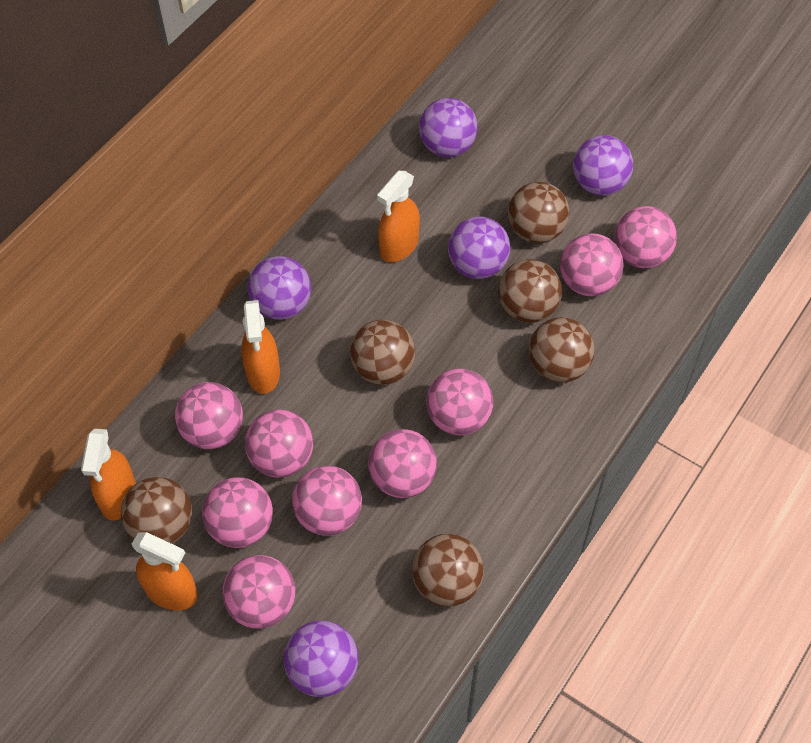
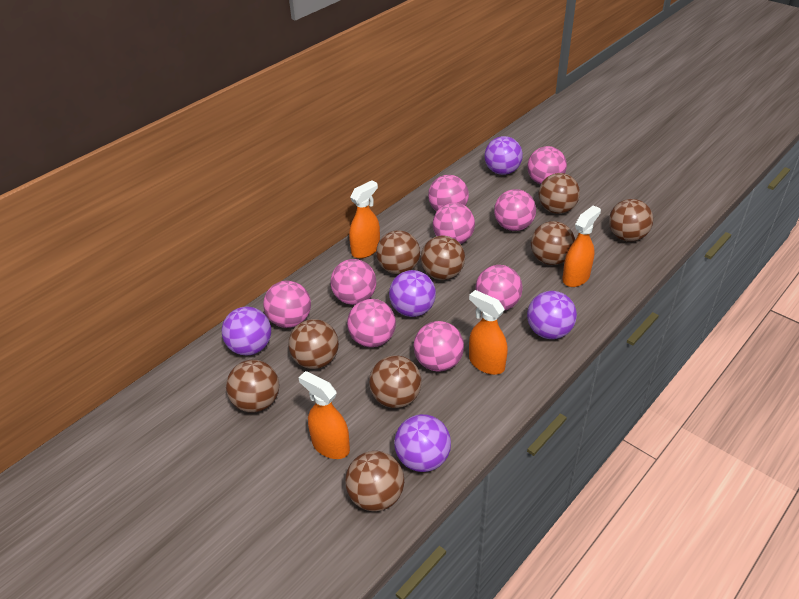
brown ball: [121,477,192,544] [350,320,415,385] [412,534,484,607] [498,259,562,323] [508,182,569,243] [529,317,595,383] = 6 -> [226,360,279,413] [289,319,339,369] [345,451,404,511] [369,355,422,408] [376,230,420,274] [421,236,465,280] [531,221,575,265] [538,173,580,214] [609,199,653,242] = 9

